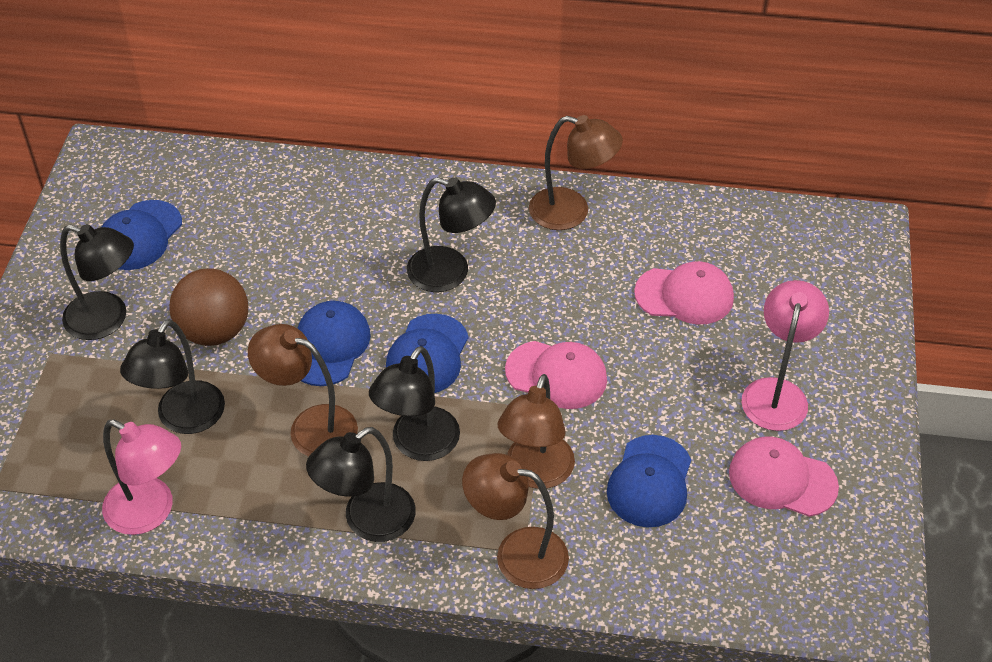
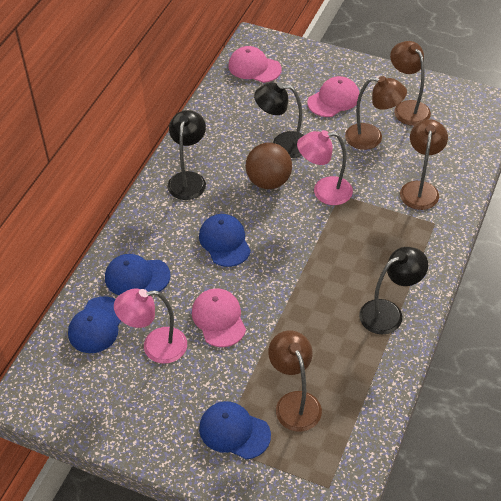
black lamp: [60,224,134,340] [120,319,225,434] [306,427,416,542] [369,346,460,461] [407,177,496,292] = 5 -> [167,110,206,200] [254,82,304,158] [359,247,428,334] = 3

